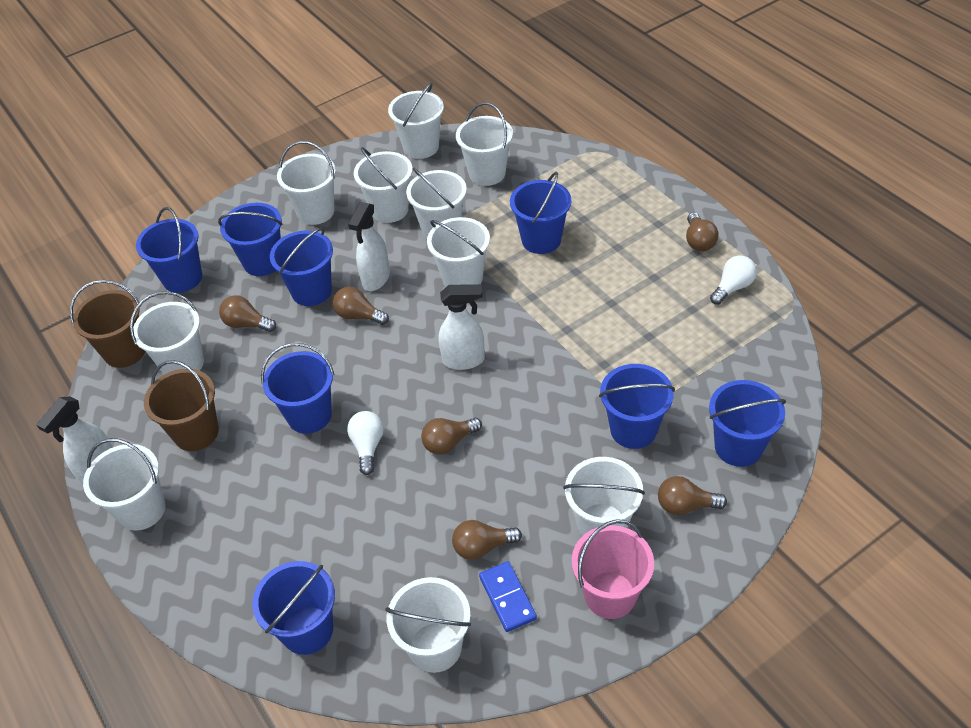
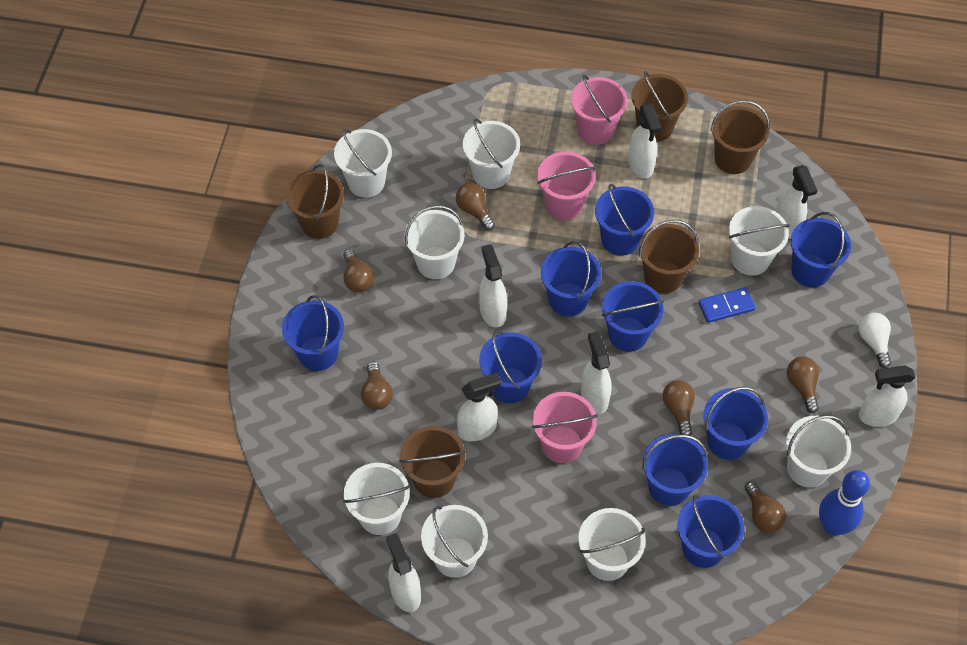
blue bowling pin: none = 0 -> [819,470,870,536] = 1
blue bucket: [136,207,202,293] [218,203,283,276] [252,561,335,655] [261,343,334,434] [270,228,333,306] [510,172,571,254] [599,364,675,449] [709,380,786,467] = 8 -> [282,295,344,371] [479,331,542,403] [541,241,601,317] [595,184,654,256] [602,281,664,352] [642,434,708,506] [677,495,745,568] [704,387,768,460] [791,212,851,287] = 9
brown bucket: [70,280,145,368] [144,360,219,451] = 2 -> [285,164,344,239] [399,426,466,498] [631,71,688,142] [639,220,699,293] [711,100,770,174] = 5
pink bucket: [572,519,654,619] = 1 -> [532,392,598,463] [537,152,596,220] [571,75,628,145] = 3
white bucket: [83,438,165,531] [130,291,204,374] [277,141,336,225] [354,147,413,223] [385,577,471,673] [388,83,444,159] [406,167,467,239] [427,217,490,287] [456,103,513,186] [563,457,645,536] = 10 -> [334,129,392,198] [343,463,410,535] [405,205,464,279] [421,505,488,578] [463,119,520,189] [578,508,646,581] [729,206,790,276] [786,415,851,488] = 8
white light bulb: [347,411,384,475] [710,255,757,305] = 2 -> [859,313,891,368] = 1
white spray bottle: [36,396,113,486] [348,202,390,291] [439,284,485,370] = 3 -> [386,533,421,612] [457,373,501,441] [479,244,507,327] [581,331,612,414] [628,104,661,178] [775,165,818,239] [859,365,915,427] = 7

